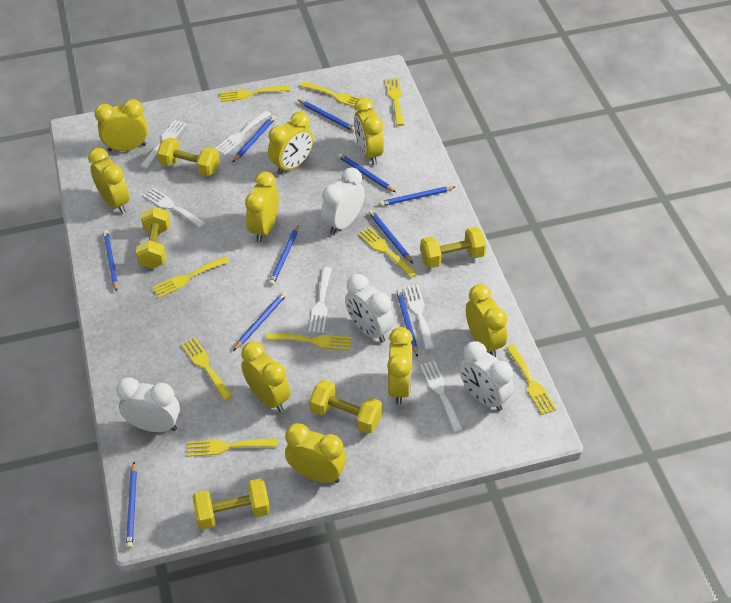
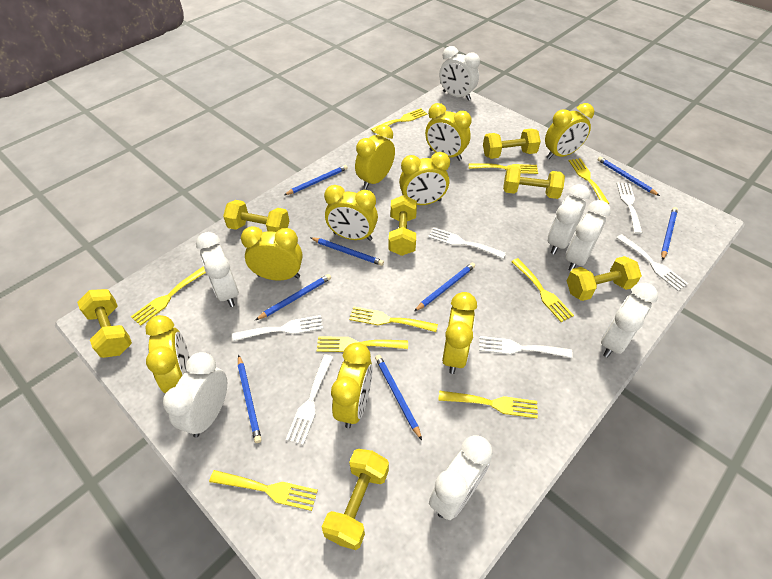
blue pencil: [103,230,118,292] [126,462,137,549] [232,115,276,162] [233,292,287,351] [269,225,299,286] [298,100,355,132] [338,153,396,192] [369,210,413,264] [380,187,455,206] [396,289,418,357] = 10 -> [238,355,262,443] [255,274,331,320] [284,165,348,195] [310,237,384,266] [375,355,422,440] [415,263,475,311] [597,157,660,196] [661,207,678,260] = 8
white clock: [116,378,180,432] [321,168,365,234] [345,274,394,342] [459,341,514,411] = 4 -> [163,352,227,437] [196,232,239,307] [429,435,493,520] [439,46,480,101] [548,184,590,255] [566,200,611,271] [601,283,658,358] = 7
yellow dumbbell: [136,206,171,269] [157,137,219,176] [192,478,270,530] [309,380,382,434] [420,227,486,268] = 5 -> [77,289,132,358] [223,200,289,232] [322,449,389,550] [389,195,417,256] [483,129,541,159] [503,166,565,199] [567,256,642,301] = 7

